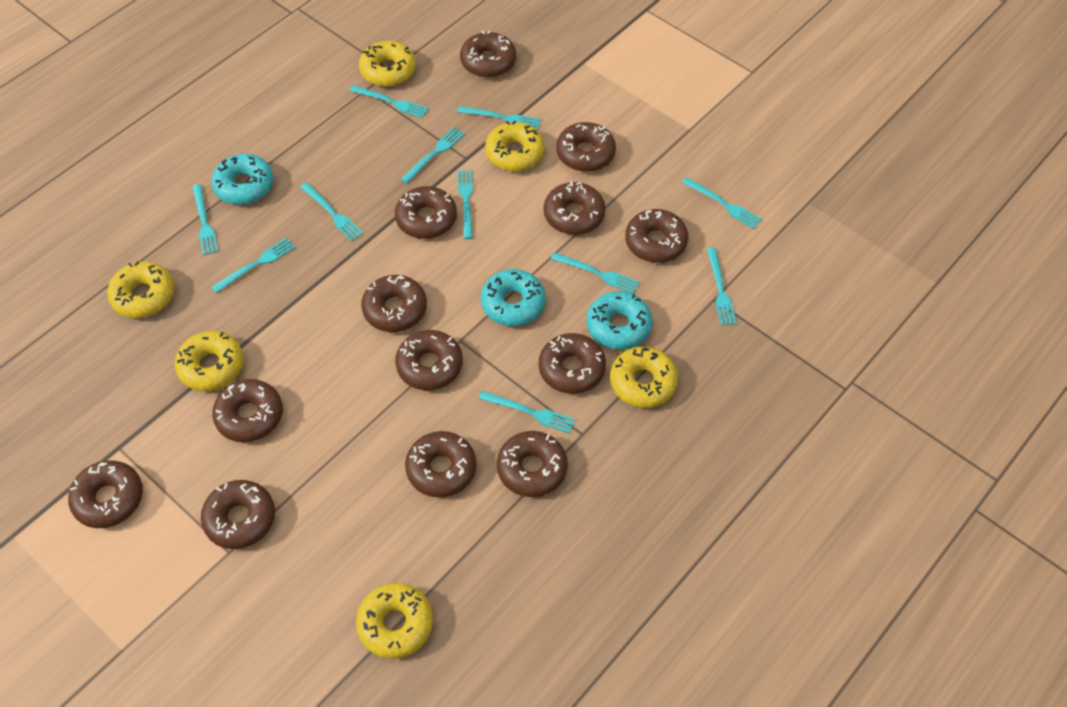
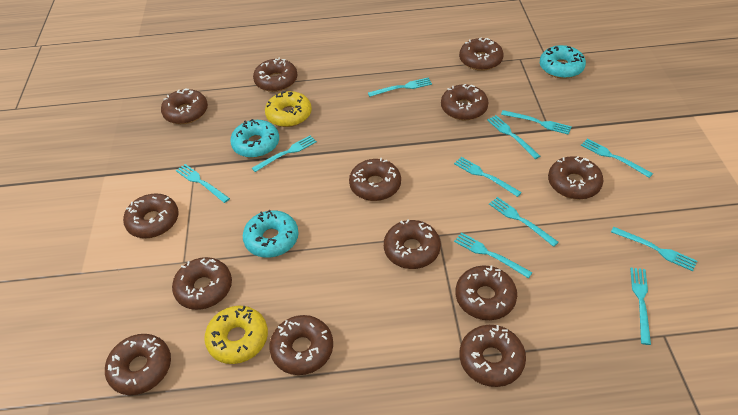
yellow donut: [107,261,174,318] [175,331,244,391] [356,583,433,659] [359,41,416,87] [485,121,545,171] [610,347,678,408] = 6 -> [205,306,268,364] [265,91,312,127] = 2

